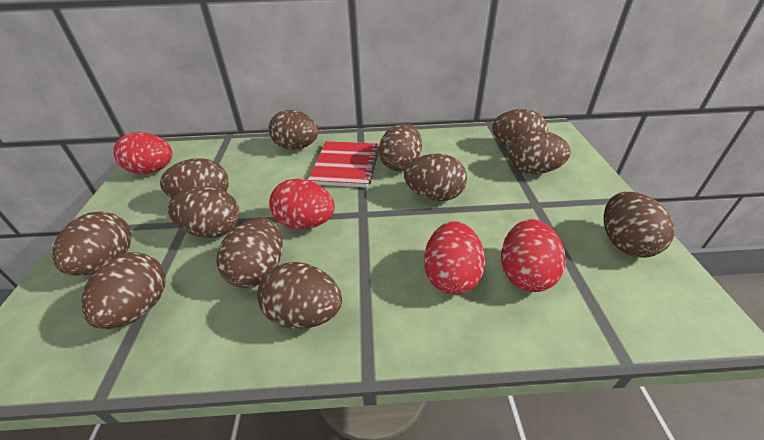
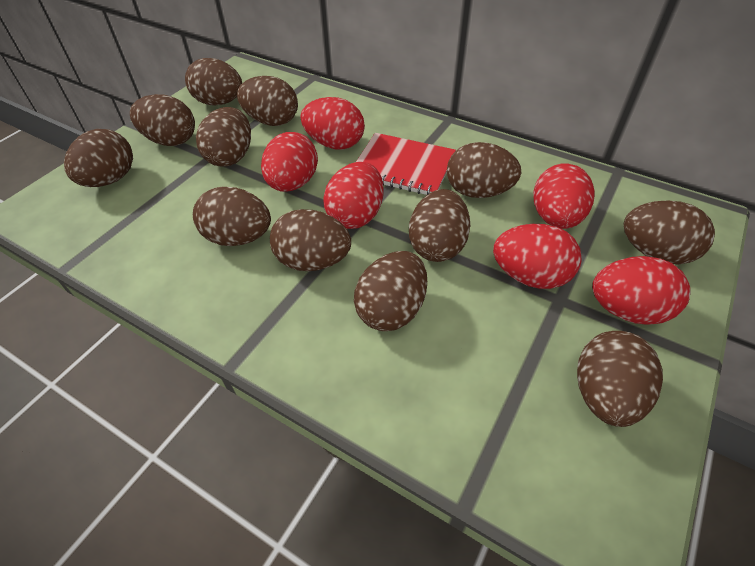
red egg: [113,132,172,174] [269,178,335,229] [424,221,485,295] [501,219,566,292] = 4 -> [261,132,318,192] [301,97,365,150] [323,162,383,229] [493,224,582,289] [533,163,594,229] [592,256,690,325] = 6

